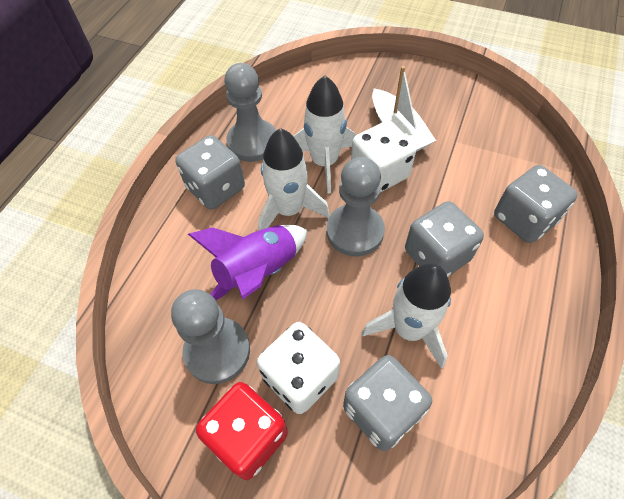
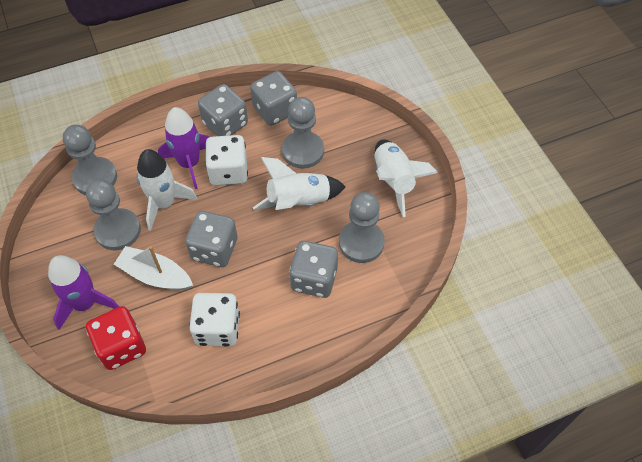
grey pawn: [171,289,250,384] [224,63,276,162] [327,157,385,256] = 3 -> [63,125,117,195] [86,179,141,250] [282,97,324,169] [339,192,385,263] = 4
purple rocket: [188,225,307,300] = 1 -> [48,255,119,330] [158,107,209,189] = 2

